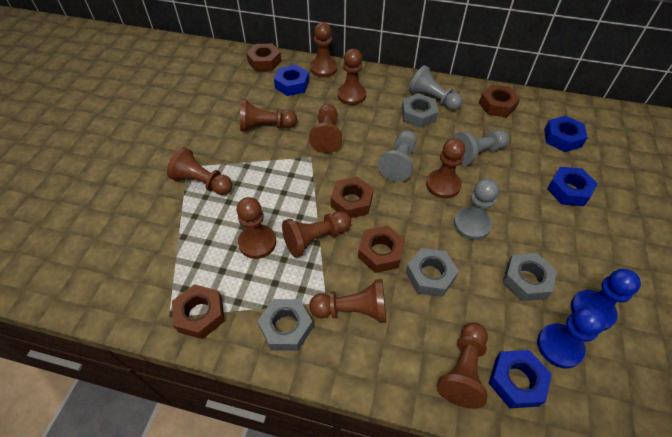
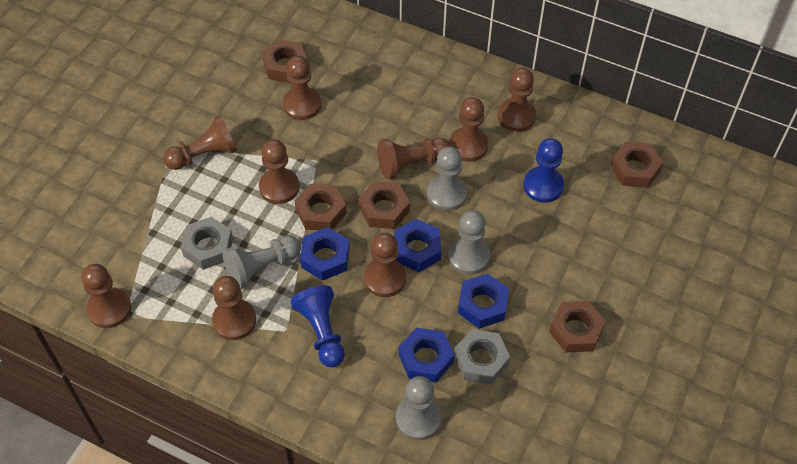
brown pawn: [167,147,233,195] [237,197,276,259] [240,99,297,132] [282,211,351,258] [309,104,342,153] [309,279,387,323] [310,22,337,77] [337,49,366,105] [426,138,465,199] [437,322,488,409] = 10 -> [81,264,131,328] [163,115,238,170] [212,276,256,340] [259,140,299,204] [283,56,321,120] [364,233,406,297] [377,138,450,179] [449,97,489,162] [497,68,536,132] = 9
grey nut: [257,299,313,351] [401,93,438,128] [406,248,459,297] [502,253,557,301] = 4 -> [181,217,233,270] [454,329,510,384] = 2

